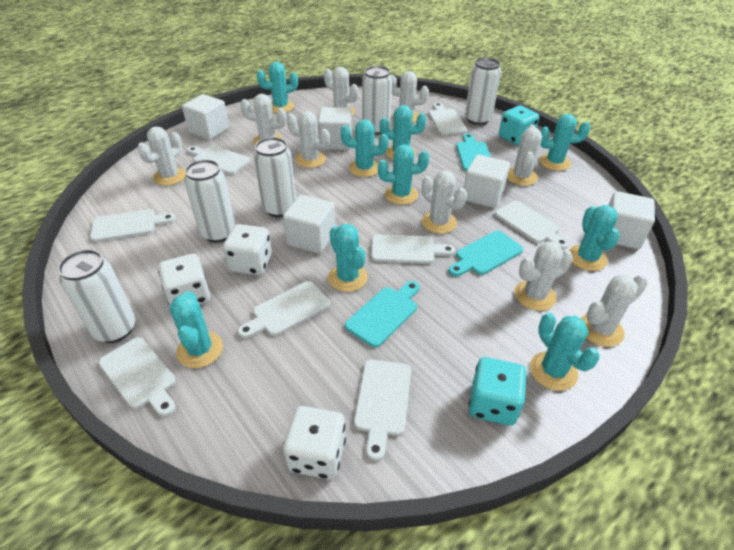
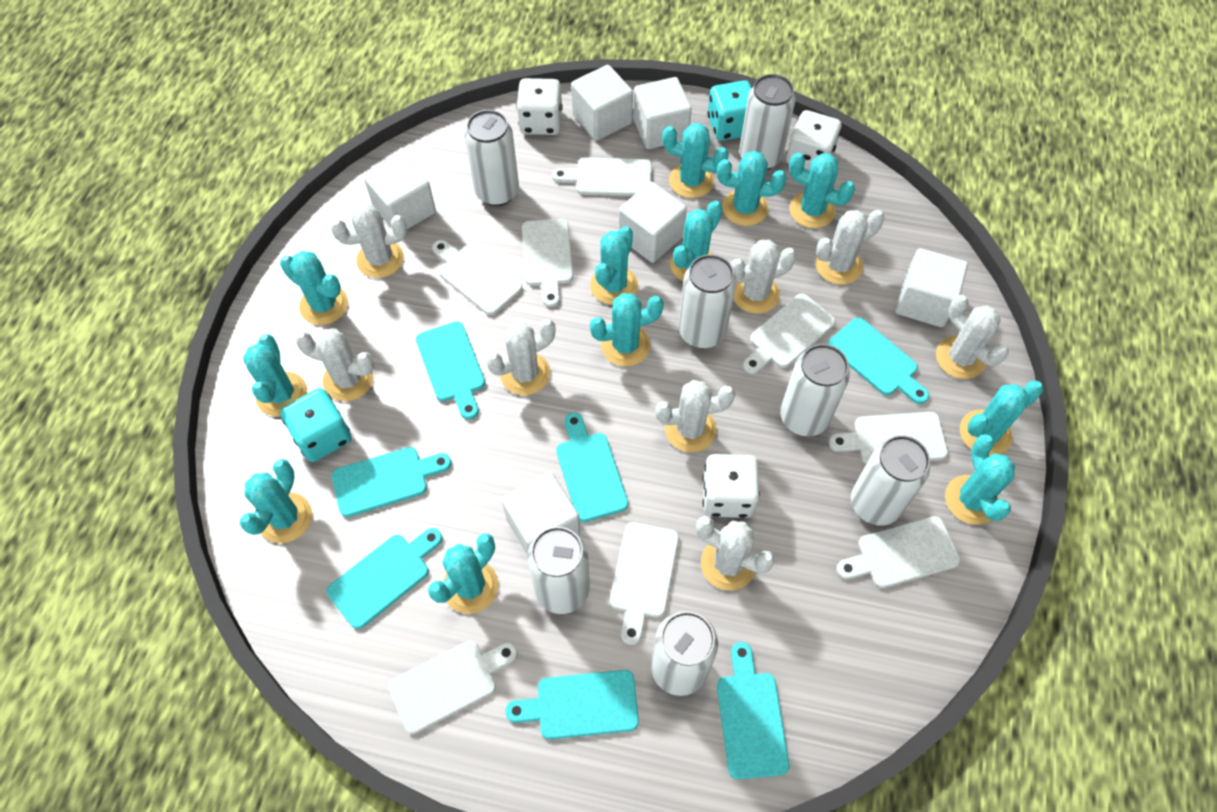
turquoise cactus: [169,291,223,368] [256,62,298,113] [328,224,368,292] [341,119,389,177] [378,144,429,205] [380,105,426,160] [530,313,600,391] [539,114,590,171] [569,205,620,271] = 9 -> [240,459,312,543] [243,334,307,416] [280,251,348,325] [428,534,498,614] [590,226,638,305] [590,293,664,367] [662,123,729,198] [670,201,723,281] [717,151,786,226] [789,153,855,228] [945,434,1015,525] [960,381,1043,456] = 12
turquoise cutting board: [345,281,420,348] [449,231,523,276] [456,133,491,171] = 3 -> [327,528,442,629] [332,447,451,517] [416,321,485,420] [505,670,639,740] [556,413,628,522] [717,642,789,779] [828,317,929,404] = 7
white cactus: [137,127,186,186] [240,94,286,145] [287,111,330,168] [324,67,358,116] [391,71,429,123] [422,171,467,234] [507,125,542,186] [515,241,573,311] [580,275,648,347] = 9 -> [295,328,374,401] [331,203,407,278] [486,319,556,395] [655,380,735,452] [696,516,775,591] [730,240,796,314] [815,210,884,285] [936,295,1009,379] = 8
white can: [58,249,136,343] [184,160,236,243] [253,137,296,217] [362,66,392,135] [465,58,501,125] = 5 -> [465,110,519,206] [527,527,590,614] [651,611,718,696] [678,254,736,348] [739,74,795,170] [780,344,850,436] [851,435,930,526] = 7
white cube: [182,94,229,140] [283,195,336,254] [318,107,352,150] [464,154,510,208] [608,191,655,249] = 5 -> [364,154,436,229] [502,472,580,555] [571,65,633,141] [619,182,687,263] [633,77,692,149] [895,248,968,327] = 6

